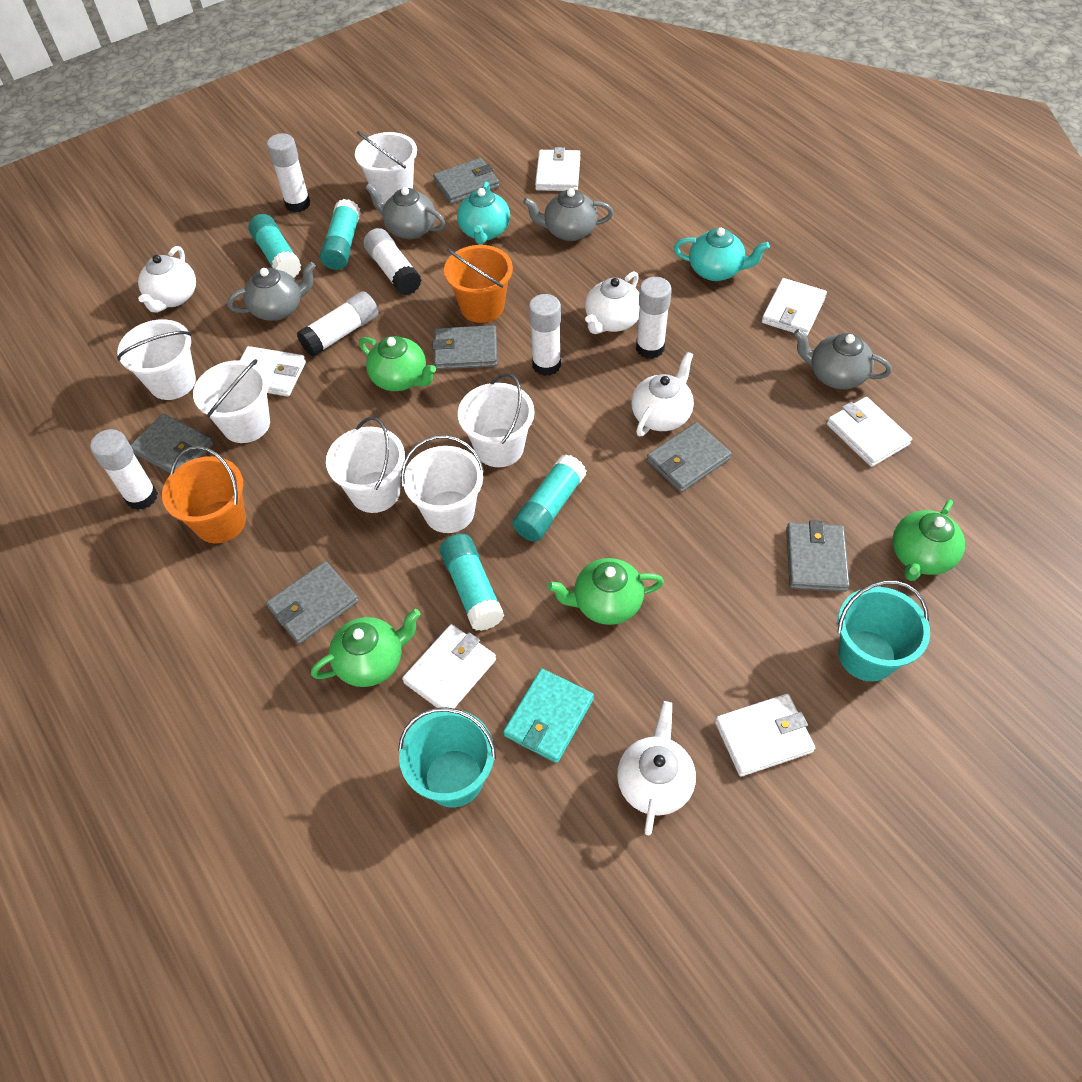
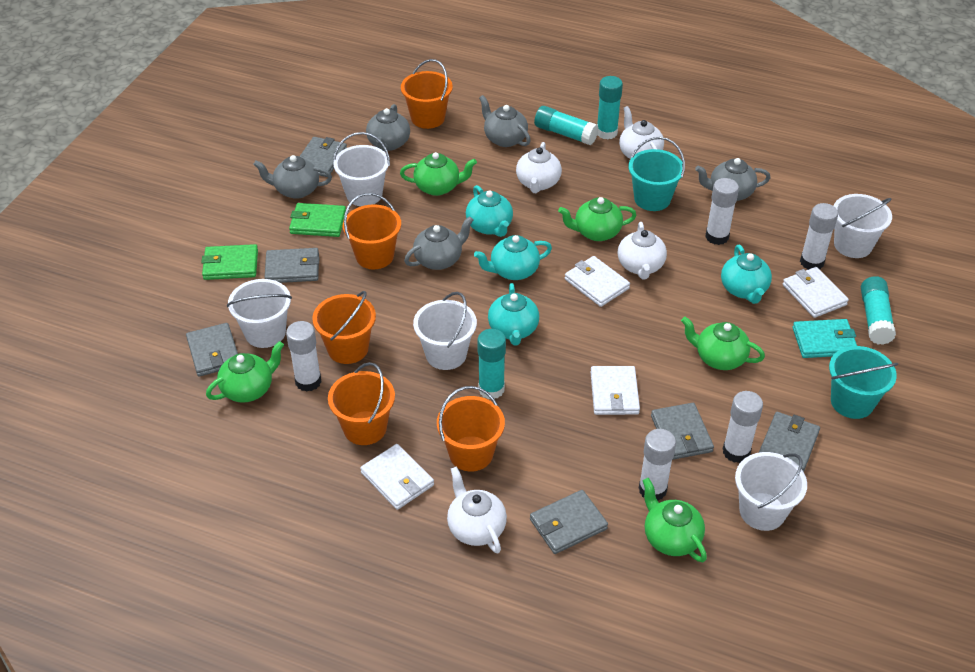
green teapot: [311,609,421,687] [359,336,436,391] [547,558,664,625] [892,499,965,581] = 4 -> [206,341,284,403] [400,152,477,196] [558,197,636,241] [642,478,707,562] [681,317,765,370] = 5
green wallet: none = 0 -> [201,244,258,280] [289,203,346,237] = 2
grey teapot: [227,262,316,321] [365,183,446,239] [523,188,613,241] [794,329,892,389] = 4 -> [253,155,332,199] [366,104,410,152] [404,216,473,270] [479,95,531,147] [695,158,770,201] = 5
orange bucket: [162,446,246,543] [444,245,513,323] = 2 -> [312,291,376,364] [328,362,395,445] [343,193,401,269] [401,59,453,129] [437,386,505,471] = 5
turquoise teapot: [457,181,510,244] [674,228,770,281] = 2 -> [466,185,513,237] [474,235,552,280] [488,283,539,346] [721,245,772,304] = 4
white bucket: [117,319,196,400] [193,359,270,443] [326,416,405,513] [355,131,417,203] [401,435,484,533] [458,373,535,467] = 6 -> [227,279,292,348] [333,132,390,206] [413,292,477,370] [735,452,807,531] [834,194,892,258] = 5
white glue stick: [90,429,158,510] [267,133,310,212] [297,291,379,357] [364,228,421,295] [529,294,561,376] [636,277,672,359] = 6 -> [286,321,321,392] [638,429,676,500] [706,178,739,245] [723,391,763,463] [800,203,838,270] = 5
white wallet: [240,346,306,397] [402,624,496,709] [535,147,580,191] [715,694,815,777] [762,278,827,336] [827,397,912,467] = 6 -> [360,444,434,510] [565,256,630,307] [591,366,640,415] [783,267,849,318] = 4

